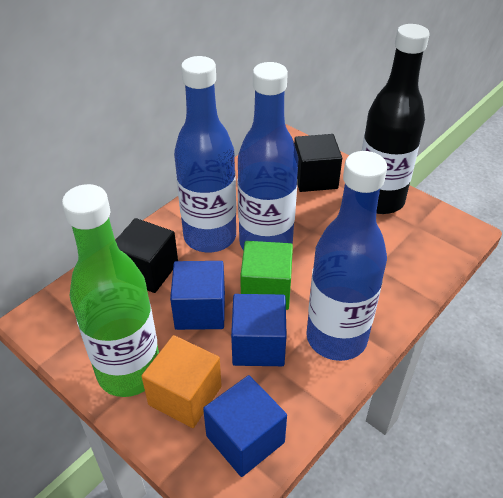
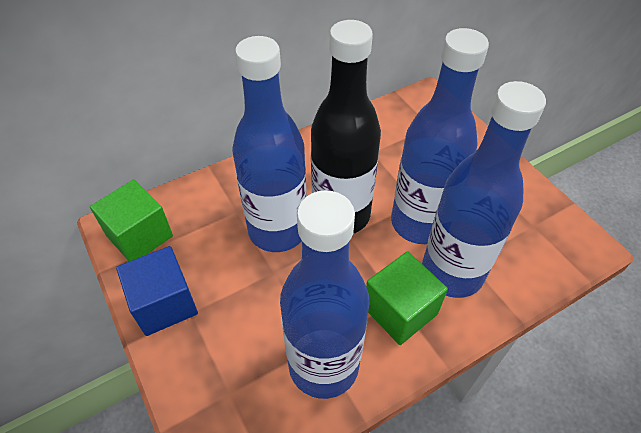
black cube: [115,218,178,293] [294,134,342,192] = 2 -> none = 0
blue bottle: [174,56,236,253] [238,62,298,250] [306,151,387,361] = 3 -> [232,36,307,252] [280,190,369,399] [391,28,489,244] [422,81,546,298] = 4
blue cube: [170,261,225,330] [203,375,287,477] [231,294,287,366] = 3 -> [116,246,198,336] = 1
green bottle: [62,184,159,397] = 1 -> none = 0
green cube: [240,241,293,310] = 1 -> [90,180,173,261] [366,251,448,345] = 2
orange cube: [141,335,222,428] = 1 -> none = 0

